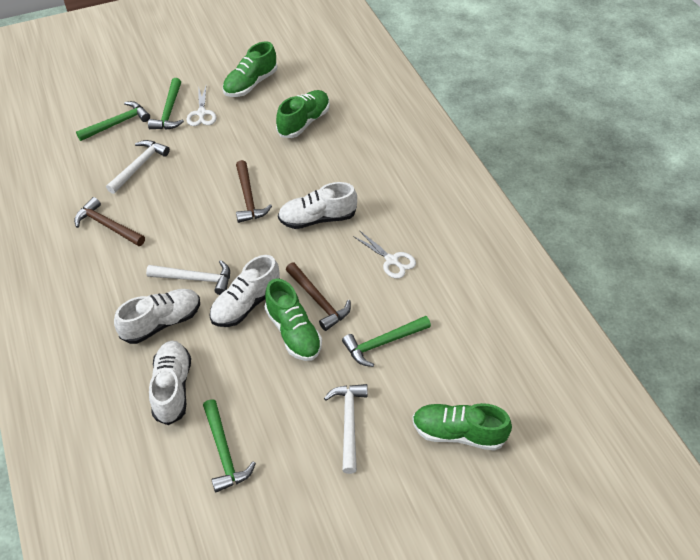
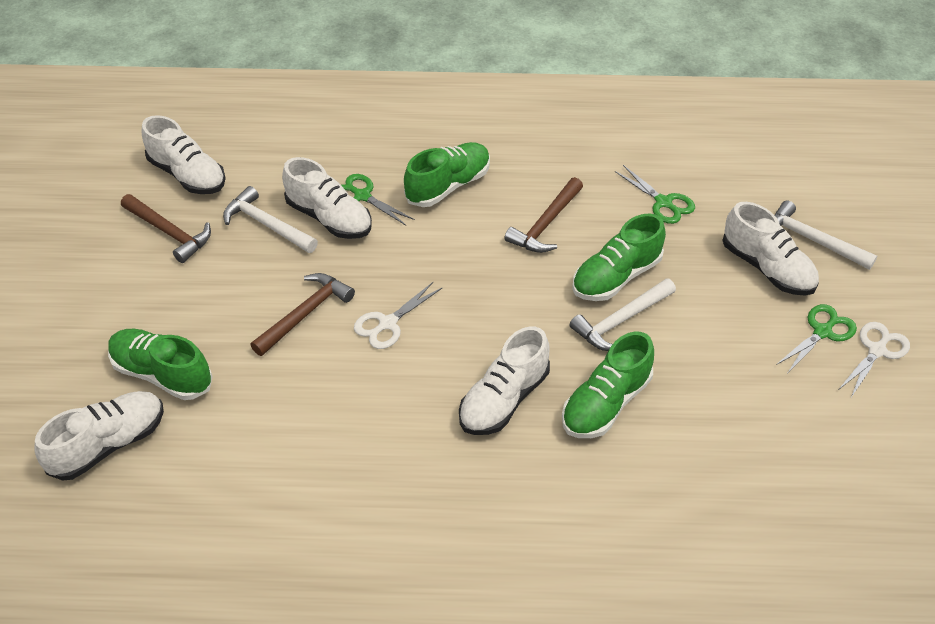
green hammer: [76,101,150,141] [148,78,184,130] [203,399,256,493] [342,316,431,367] = 4 -> none = 0
green scissors: none = 0 -> [341,174,415,226] [615,165,695,224] [776,304,857,374] = 3
white shoe: [114,289,200,344] [149,341,191,425] [209,255,280,327] [278,182,357,229] = 4 -> [34,391,164,481] [142,115,226,194] [282,157,372,239] [459,327,550,435] [722,202,819,296] = 5

